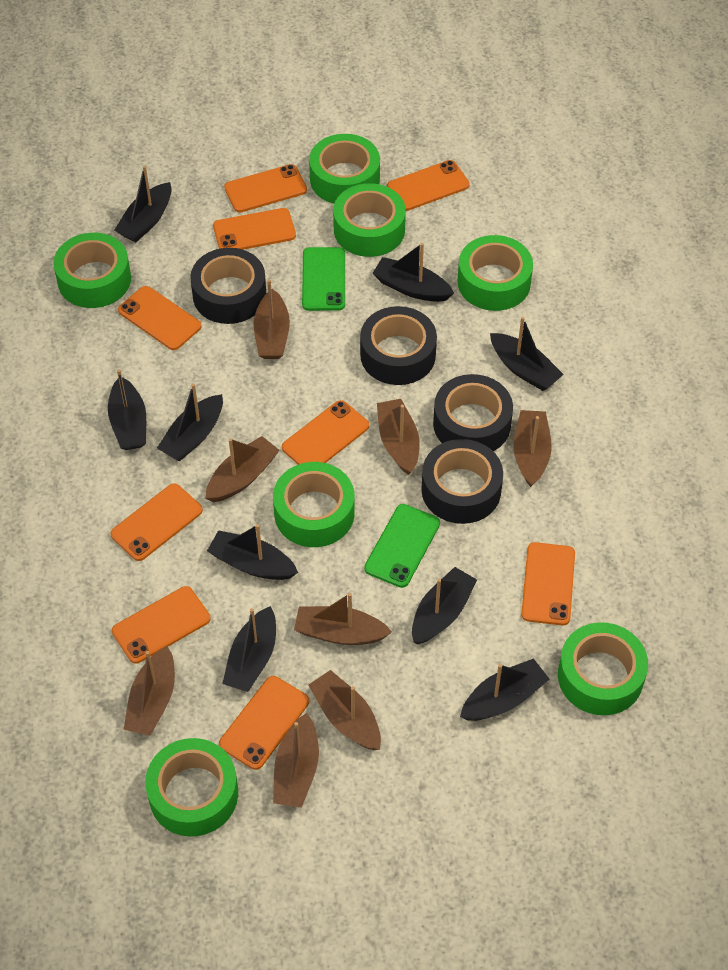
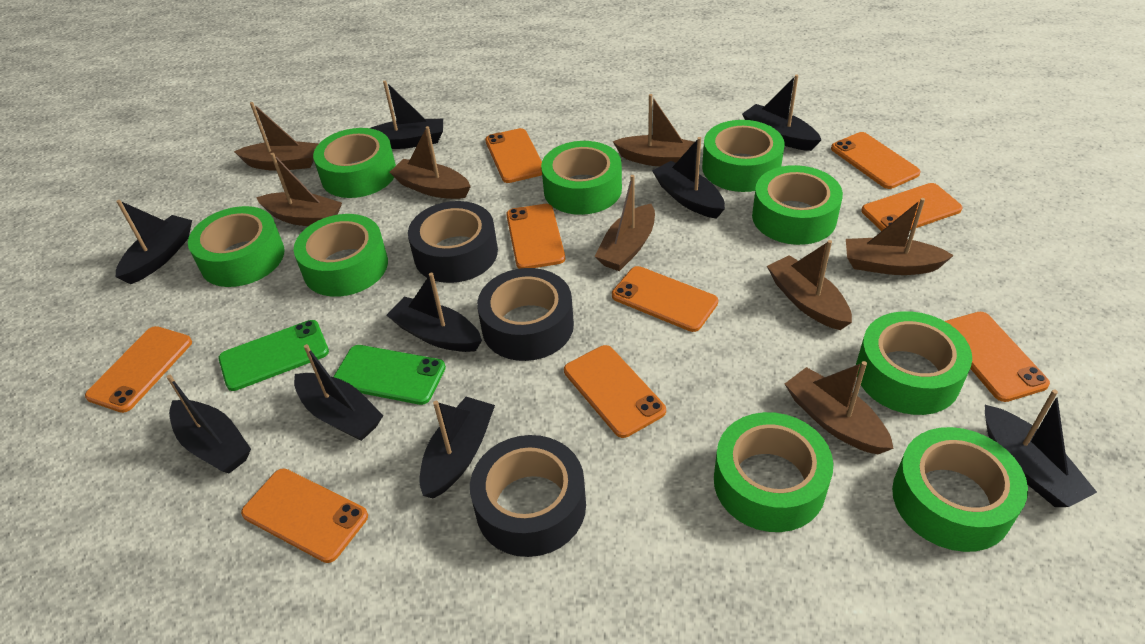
black tape: [190,248,266,324] [360,306,437,385] [421,439,503,524] [433,374,513,451] = 4 -> [408,201,498,283] [470,435,586,557] [477,268,574,361] = 3
green tape: [53,233,131,308] [145,738,238,837] [273,462,355,547] [309,134,380,204] [333,183,406,257] [458,235,533,311] [558,622,648,715] = 7 -> [188,206,285,287] [294,214,388,297] [313,128,396,198] [541,141,622,215] [702,120,785,192] [714,412,833,532] [752,165,843,245] [856,311,972,415] [892,427,1028,552] = 9

